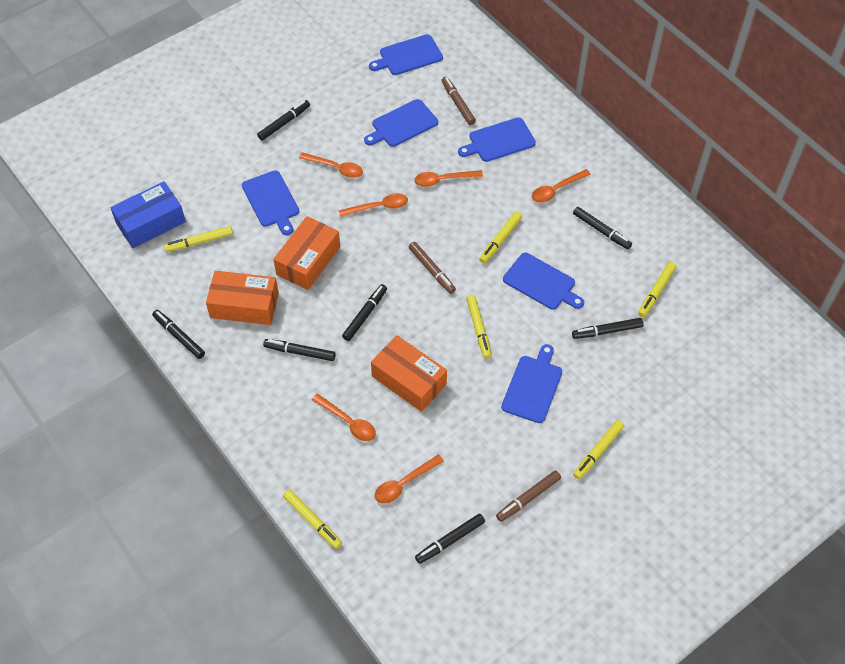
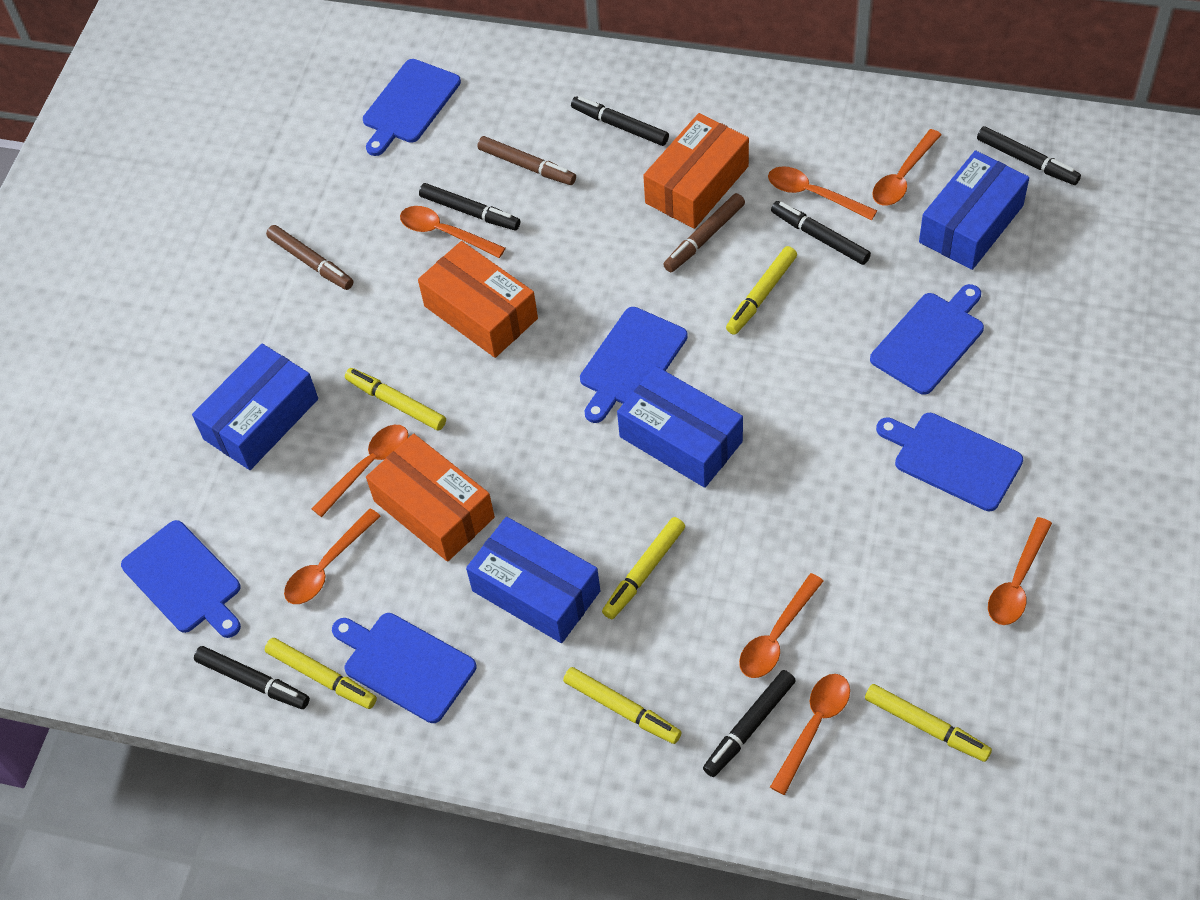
black marker: [152,310,205,359] [257,100,310,141] [263,339,336,361] [342,284,387,341] [415,514,485,564] [572,318,643,339] [573,207,632,249] = 7 -> [194,646,310,709] [419,183,520,230] [571,96,669,146] [703,670,796,777] [771,201,871,265] [977,126,1081,185] = 6
blue box: [110,181,186,248] = 1 -> [192,344,318,470] [466,517,600,643] [617,366,743,488] [919,150,1029,270] = 4
orange spoon: [299,152,363,178] [312,394,376,441] [339,193,408,217] [375,454,444,504] [414,170,483,187] [532,169,591,203] = 6 -> [284,508,381,604] [311,425,408,517] [400,206,506,258] [739,573,824,678] [768,166,877,220] [770,674,850,795] [872,129,941,206] [988,517,1052,625] = 8

